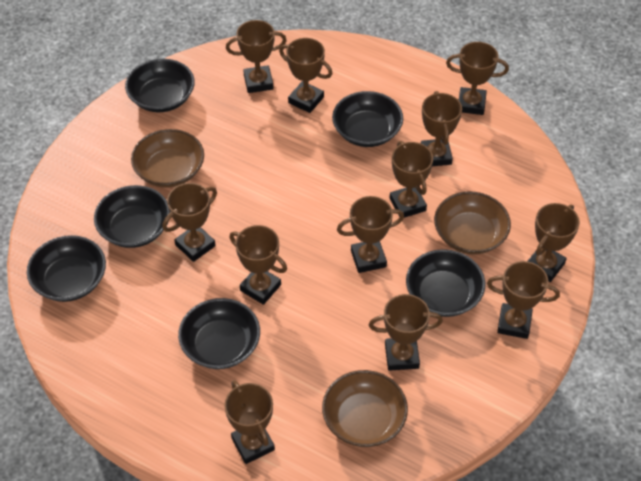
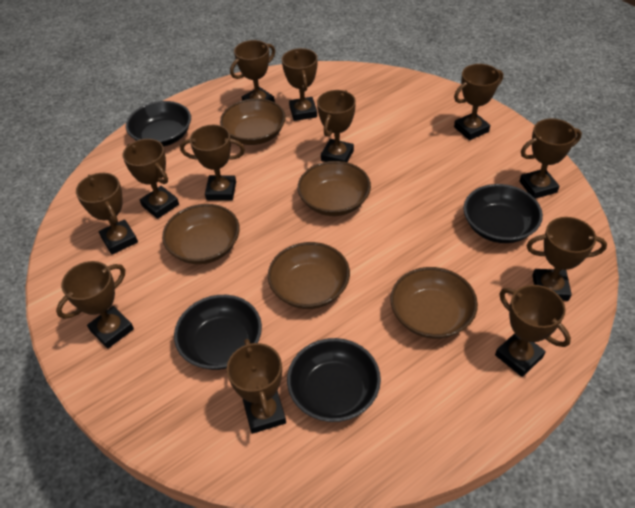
black bowl: [27,235,106,302] [94,185,170,248] [125,59,195,112] [178,298,260,369] [332,91,403,147] [406,249,485,317] = 6 -> [126,101,191,147] [174,295,262,370] [287,338,381,422] [463,184,543,243] = 4
brown bowl: [131,129,204,188] [322,370,408,447] [434,191,511,255] = 3 -> [162,204,240,264] [220,98,286,145] [268,242,350,309] [298,161,371,216] [391,267,478,339] = 5

